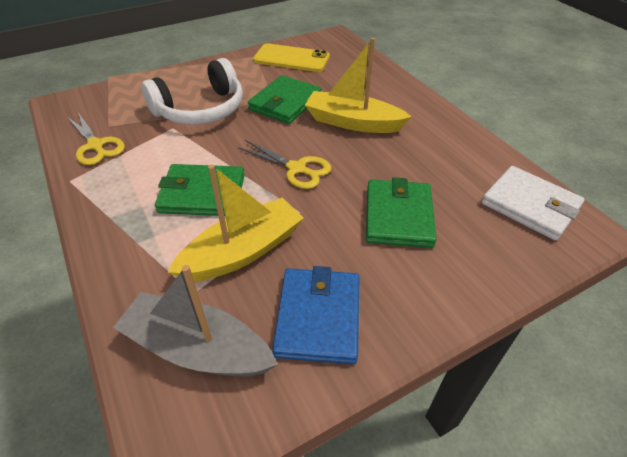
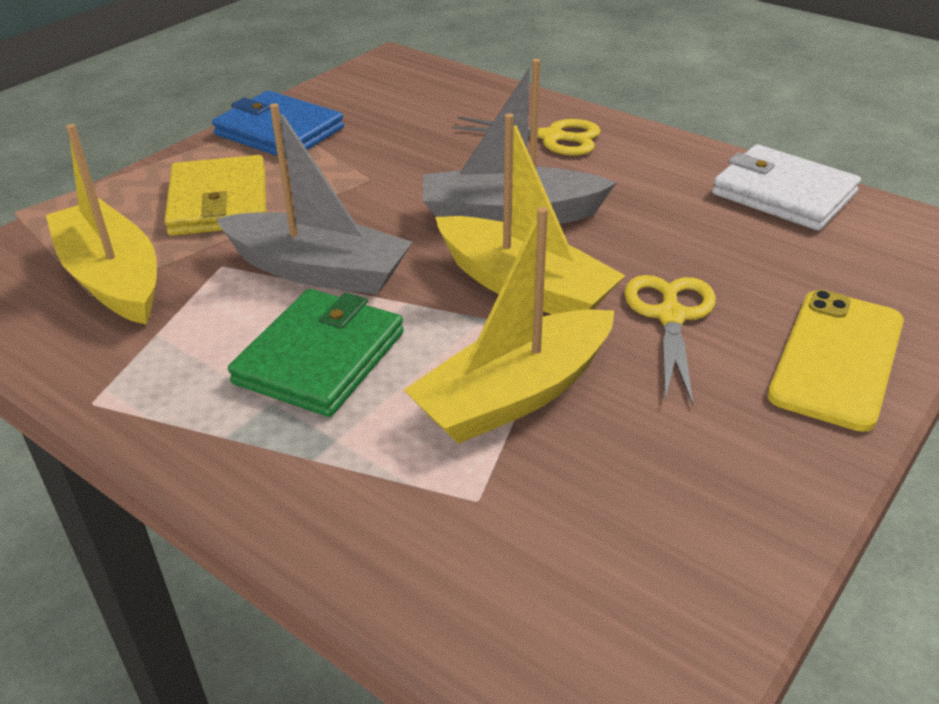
green wallet: [155,164,245,216] [248,75,321,124] [366,177,437,248] = 3 -> [228,289,404,417] = 1
grey boat: [113,265,278,376] = 1 -> [215,103,412,295] [423,59,616,224] = 2
white headphones: [141,58,243,125] = 1 -> none = 0
yellow boat: [168,165,304,282] [305,38,412,133] = 2 -> [46,124,157,324] [404,207,615,444] [435,113,626,314] = 3
yellow wallet: none = 0 -> [164,155,266,236] = 1

